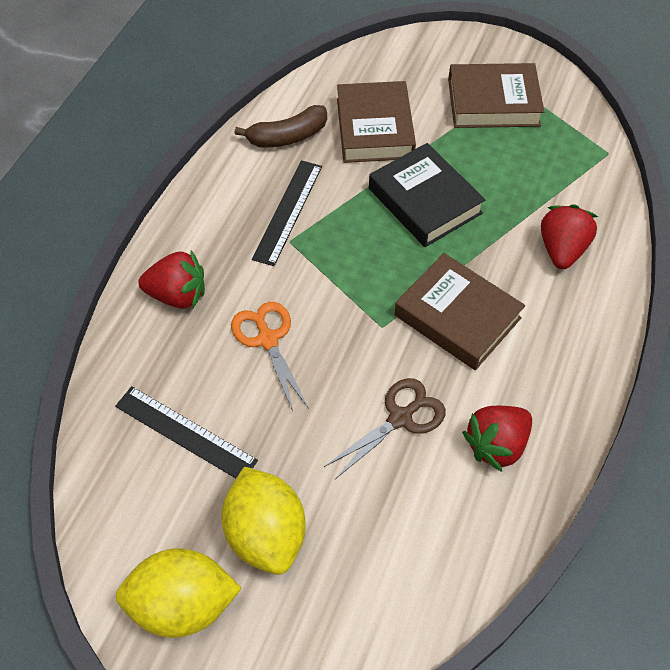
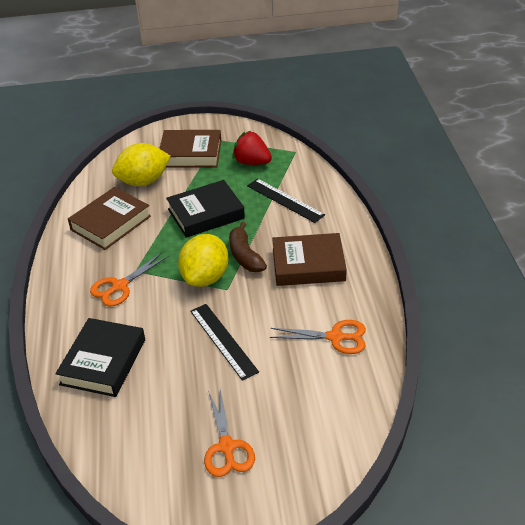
black book: [369,143,486,247] = 1 -> [55,318,145,397] [166,180,245,238] = 2
brown scissors: [324,378,446,479] = 1 -> none = 0
orange scissors: [231,302,309,413] = 1 -> [90,252,169,306] [204,390,255,477] [270,320,366,354] = 3
red strawberry: [138,250,205,309] [462,406,532,472] [541,205,598,269] = 3 -> [232,131,272,165] = 1

